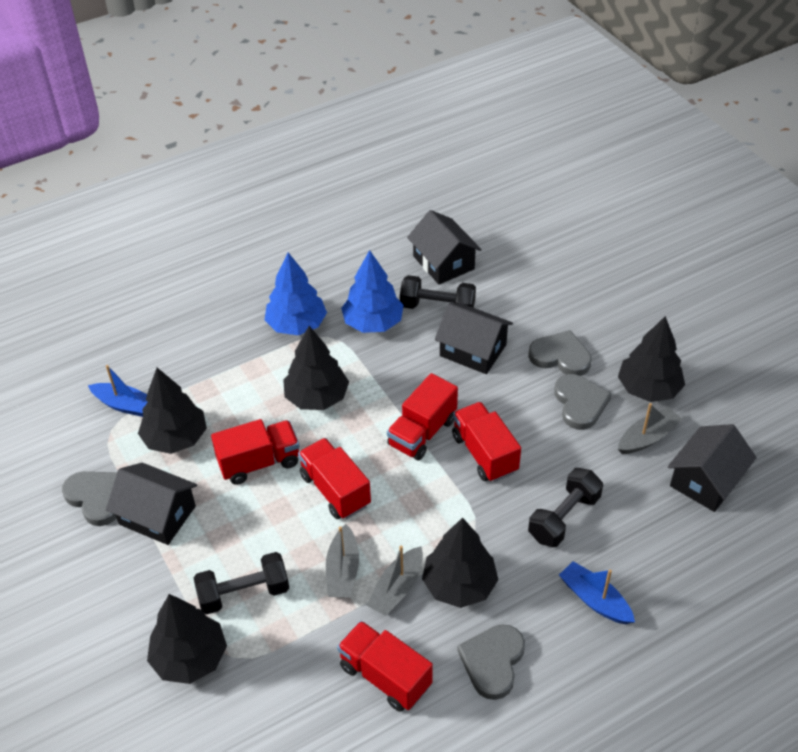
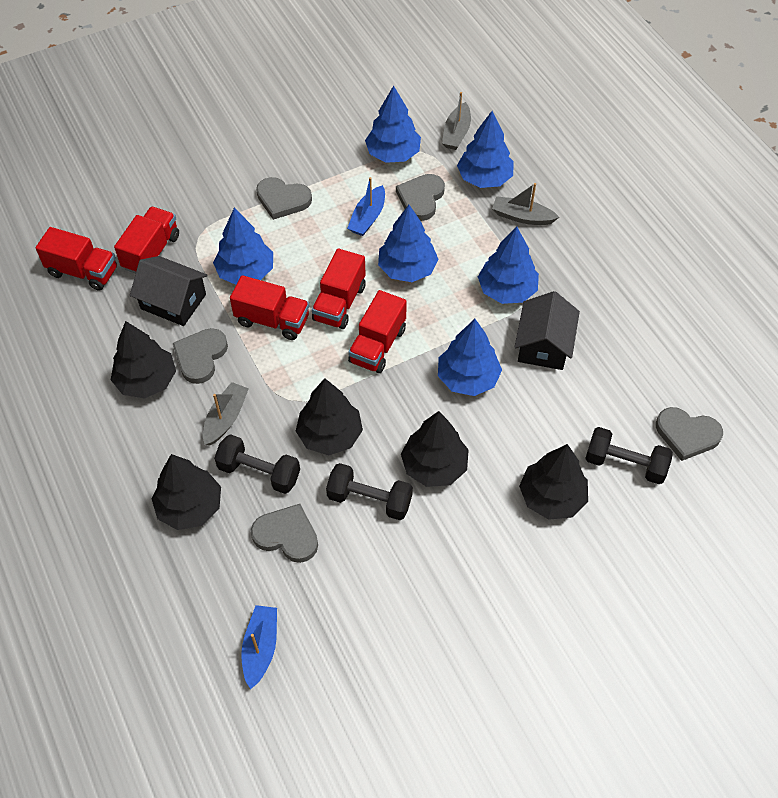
black house: [106,463,197,545] [407,210,482,285] [435,303,513,374] [668,424,757,512] = 4 -> [130,256,208,326] [514,291,580,370] = 2
blue tree: [265,253,327,335] [341,250,404,333] = 2 -> [213,208,273,285] [365,86,421,163] [378,205,439,282] [438,319,502,396] [457,111,514,188] [478,227,539,304] = 6
grey heart: [62,472,117,526] [457,624,525,700] [528,330,592,376] [554,374,612,430] = 4 -> [173,328,228,384] [251,504,318,563] [256,177,312,220] [396,174,445,221] [656,407,723,461] = 5

